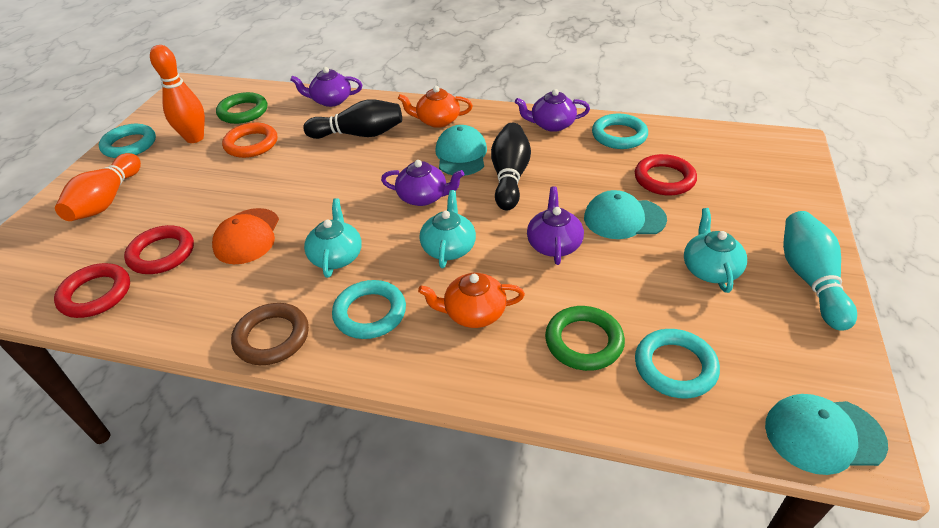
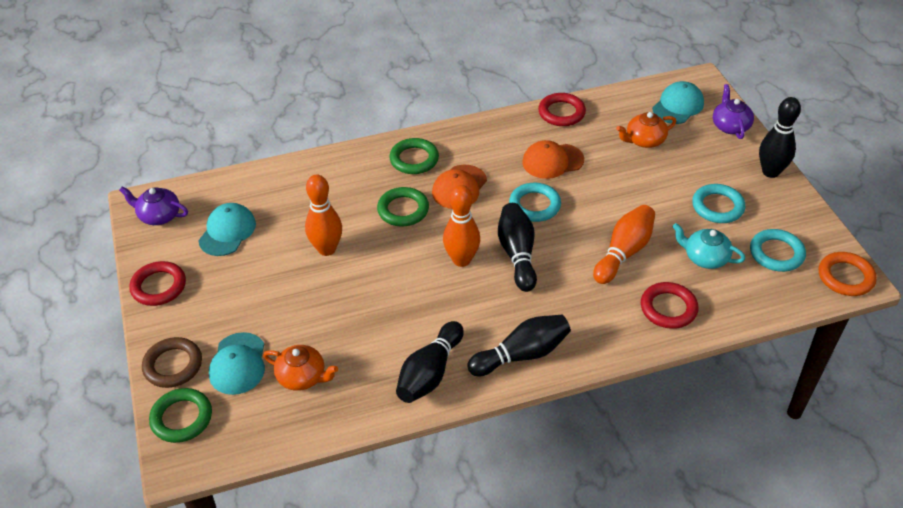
black bowling pin: [303,99,402,139] [491,123,531,210] = 2 -> [396,321,464,403] [467,315,571,376] [498,203,537,292] [759,97,801,178] = 4
green ring: [216,92,267,124] [545,306,625,371] = 2 -> [149,388,212,443] [377,187,429,226] [389,138,439,174] = 3
orange bowling pin: [55,153,141,221] [150,45,205,143] = 2 -> [305,175,342,256] [443,185,480,267] [593,205,655,284] = 3
orange cap: [212,208,279,264] = 1 -> [432,165,487,209] [522,140,584,179] = 2
purple teapot: [290,67,362,107] [381,160,464,206] [515,89,590,132] [527,186,584,265] = 4 -> [119,187,188,225] [713,84,754,139] = 2
turquoise bowling pin: [783,211,857,331] = 1 -> none = 0
turquoise ring: [99,124,156,158] [332,280,406,339] [592,114,648,149] [635,329,720,399] = 4 -> [509,183,561,222] [692,184,745,223] [750,229,806,272] = 3
turquoise teapot: [304,198,362,278] [420,190,476,268] [684,208,747,293] = 3 -> [673,223,745,269] = 1

